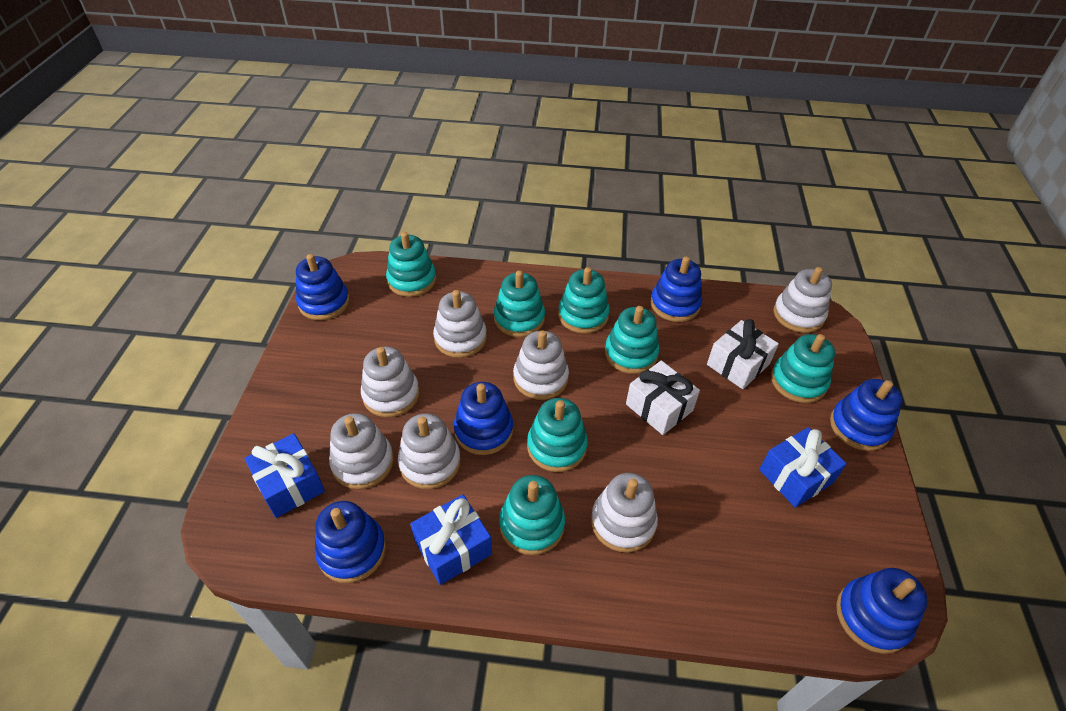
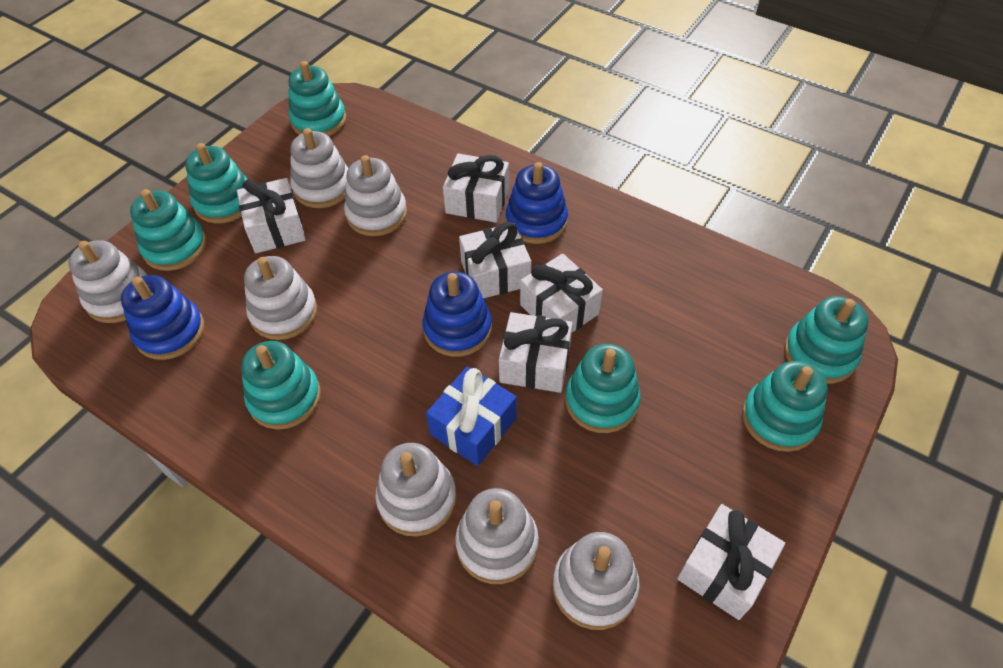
blue gift: [244,433,325,518] [410,494,492,585] [759,427,847,508] = 3 -> [426,366,517,466] = 1
blue stacking toy: [296,254,350,320] [315,501,386,583] [454,382,513,455] [650,256,702,322] [830,379,903,451] [836,568,928,654] = 6 -> [121,275,204,360] [422,271,492,357] [506,162,568,244] = 3
white gift: [626,360,700,435] [707,319,779,389] = 2 -> [237,178,306,253] [443,153,509,223] [459,222,531,299] [499,312,573,393] [520,254,603,332] [677,504,785,620] = 6

